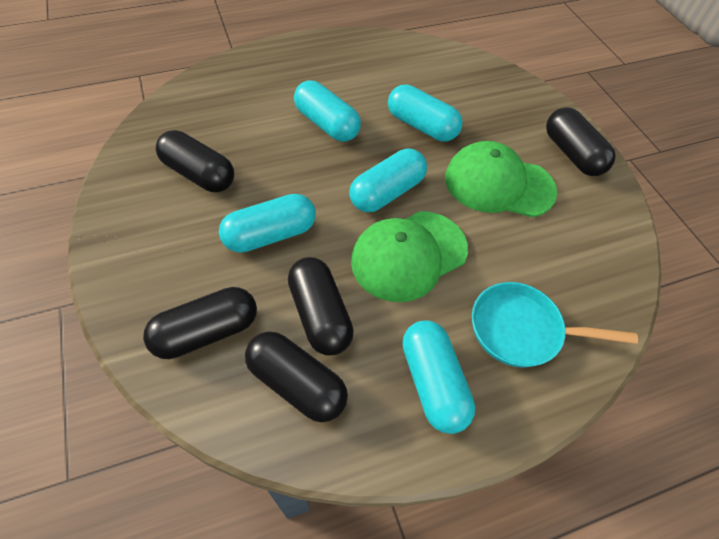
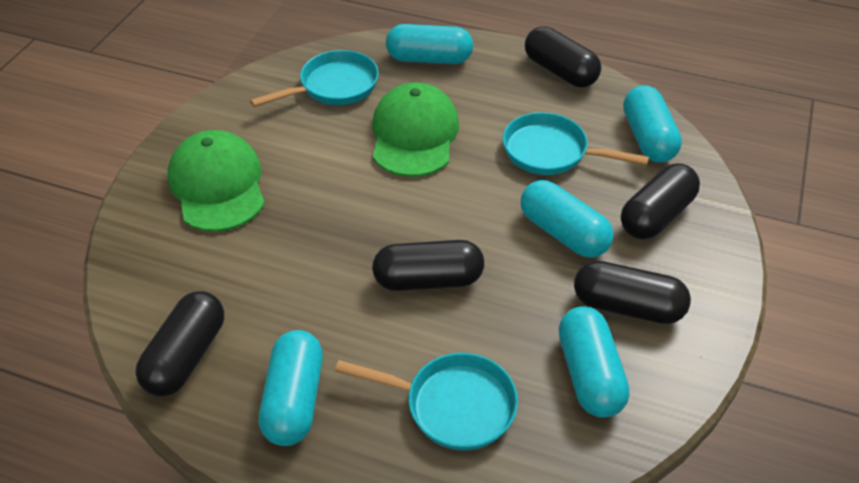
turquoise pan: [472,282,638,368] = 1 -> [250,50,379,107] [335,353,518,451] [503,112,649,175] = 3

